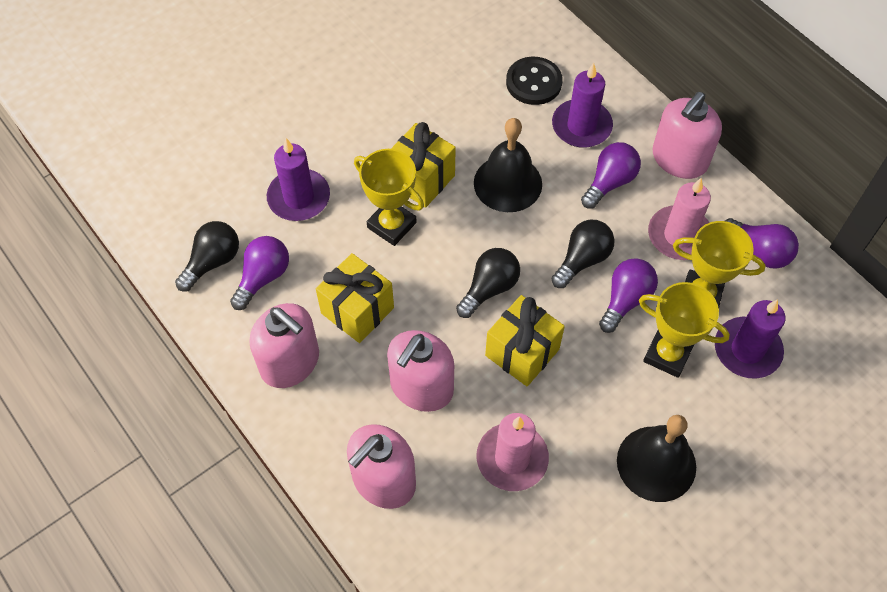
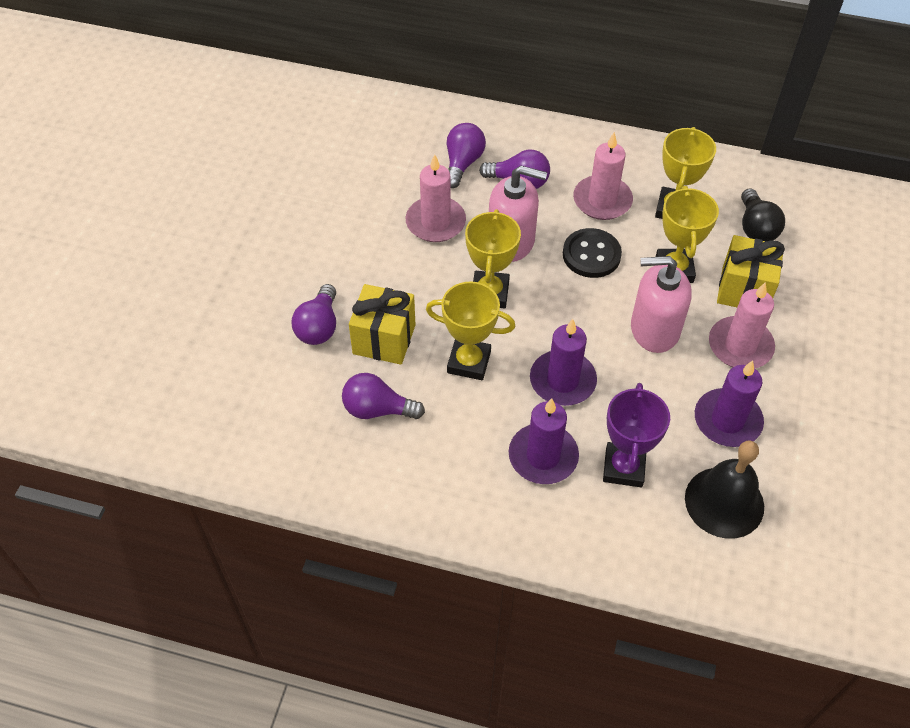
black bell: [474,118,542,212] [617,415,696,502] = 2 -> [685,440,764,539] = 1
black light bulb: [175,221,239,292] [456,248,520,318] [551,220,615,288] = 3 -> [741,188,785,241] = 1
pink candle: [477,413,549,491] [648,178,711,260] = 2 -> [406,155,466,242] [573,132,633,220] [709,282,775,368] = 3
pink soap dispenser: [250,303,319,388] [347,424,416,509] [387,330,454,412] [652,92,722,179] = 4 -> [489,166,547,262] [631,256,692,353] = 2
purple trophy: none = 0 -> [603,383,670,487] = 1
yellow gift: [316,253,394,343] [391,122,456,208] [485,295,565,386] = 3 -> [349,284,416,365] [717,235,785,307] = 2
yellow trophy: [354,149,424,246] [639,282,730,378] [673,221,766,308] = 3 -> [426,282,515,380] [465,209,521,308] [655,127,716,219] [656,186,719,283] = 4

